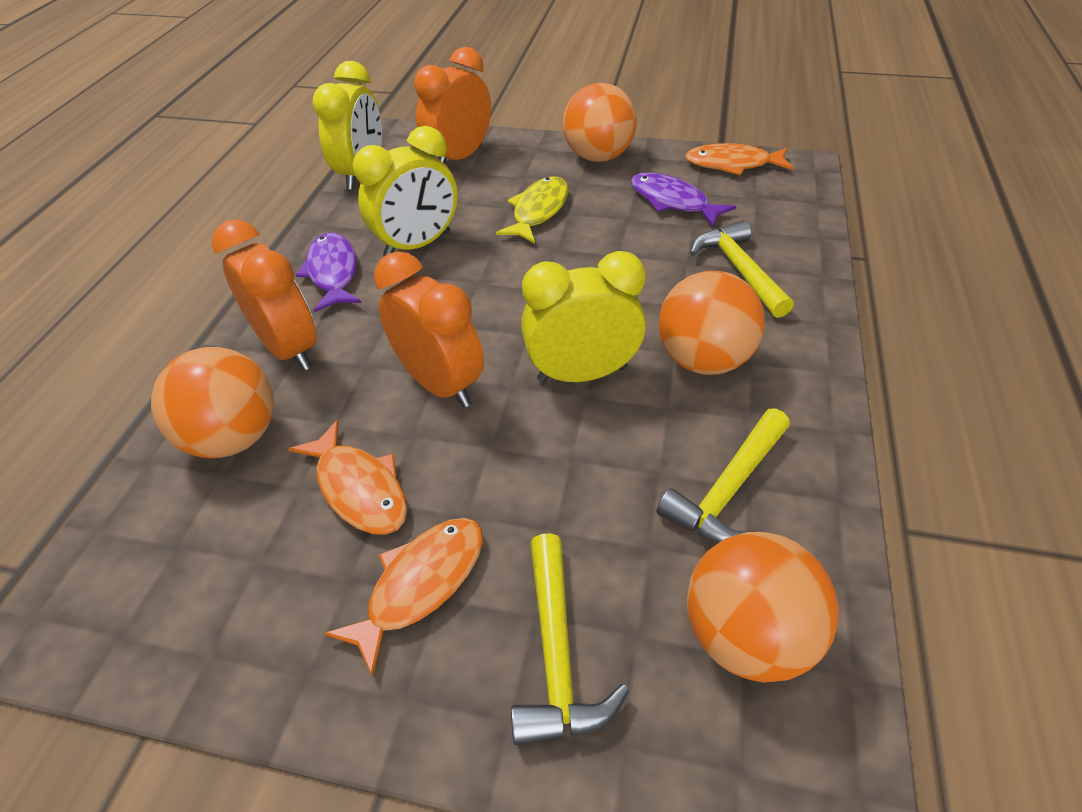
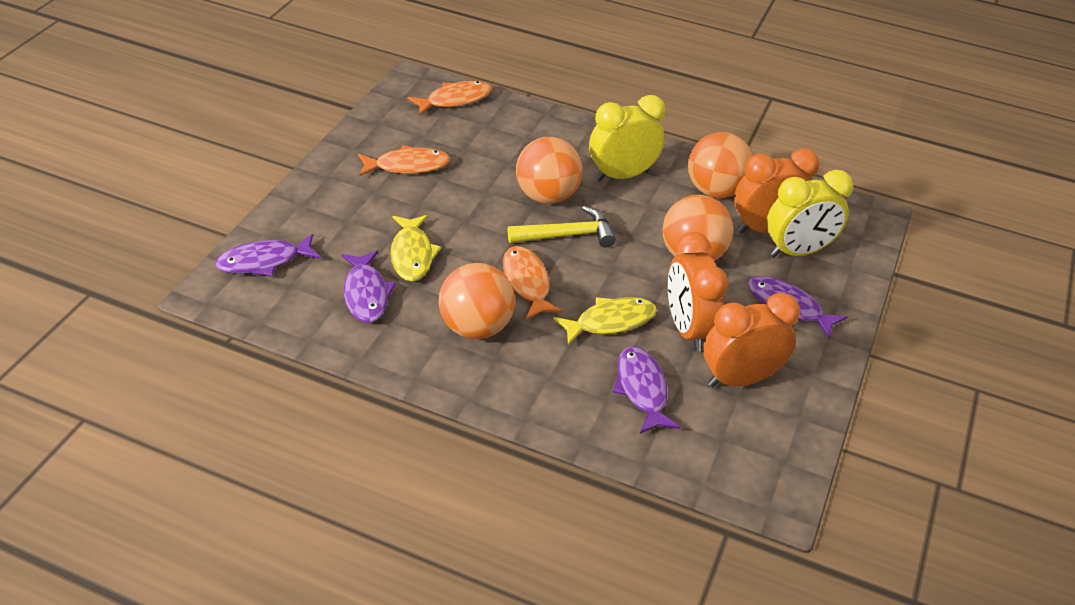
purple fish: [296,233,362,312] [631,173,736,227] = 2 -> [215,234,321,276] [341,250,396,323] [613,346,680,434] [748,276,847,339] = 4
yellow clock: [313,61,382,190] [353,126,458,256] [521,251,646,383] = 3 -> [589,95,666,182] [766,170,853,258] = 2
yellow fish: [496,176,569,243] = 1 -> [391,215,441,282] [553,297,657,345] = 2
yellow hammer: [511,533,629,746] [656,409,790,544] [690,221,794,318] = 3 -> [508,206,616,248] = 1

